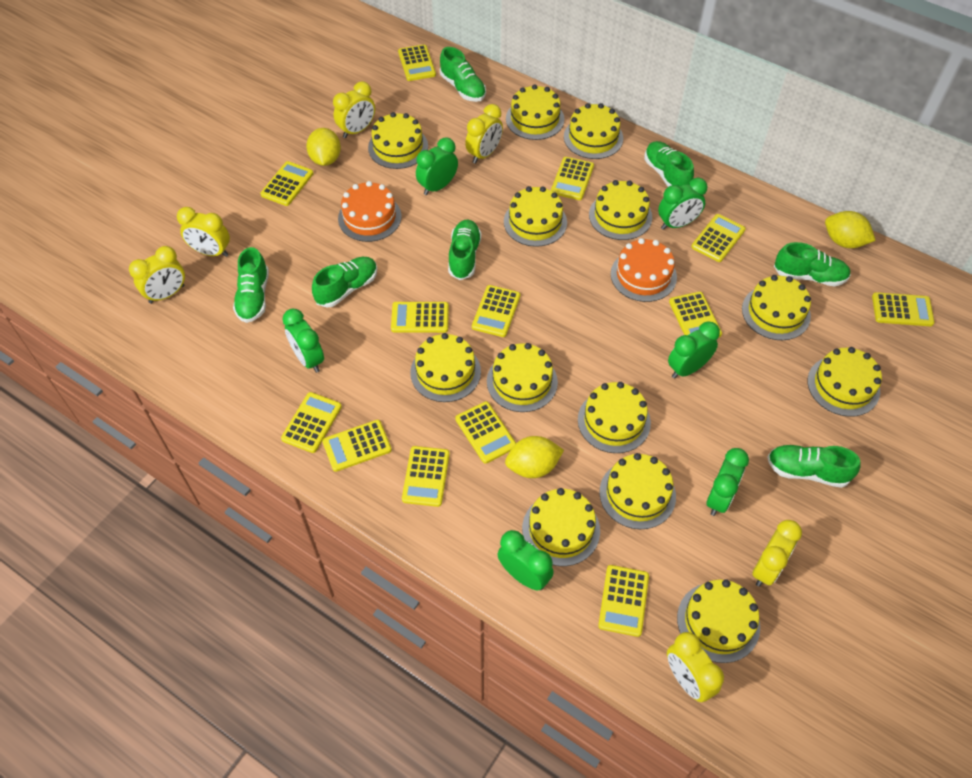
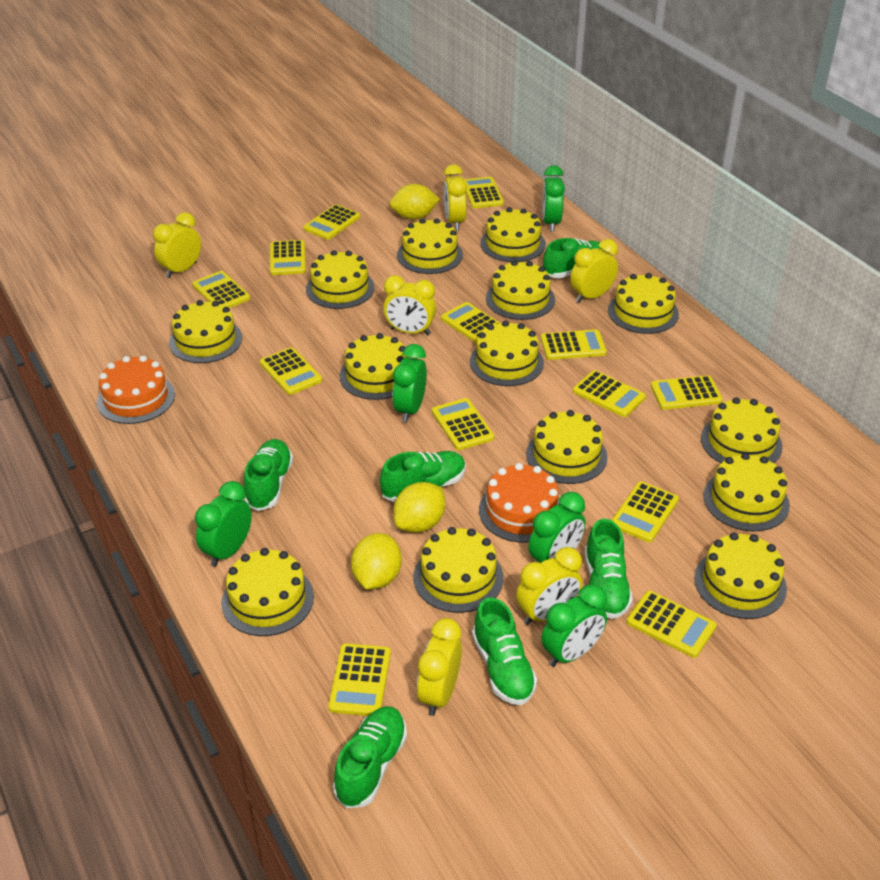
green clock: [282,309,324,373] [416,137,458,195] [497,530,554,590] [658,178,707,230] [668,321,720,379] [706,448,749,516] = 6 -> [195,481,252,567] [393,344,427,422] [529,492,585,563] [541,584,607,667] [542,165,565,231] = 5
green shoe: [233,247,269,323] [312,257,377,307] [440,47,486,102] [448,220,482,280] [644,141,694,187] [767,445,861,488] [774,242,851,287] = 7 -> [244,439,293,511] [333,706,407,808] [380,451,466,502] [472,598,537,705] [543,238,602,278] [585,519,633,619] = 6
yellow cake: [368,112,428,169] [410,333,481,402] [487,343,558,412] [504,186,567,247] [506,84,564,140] [522,488,600,566] [564,103,623,159] [578,382,651,453] [589,180,652,240] [599,453,676,529] [677,579,760,663] [742,275,811,340] [807,347,882,417] = 13 -> [169,300,242,363] [221,548,314,636] [306,250,375,309] [339,333,408,400] [397,218,463,274] [413,527,504,613] [470,321,544,386] [480,207,546,262] [486,260,555,320] [526,410,608,484] [608,273,679,334] [694,533,787,619] [701,397,783,463] [704,453,790,531] = 14

